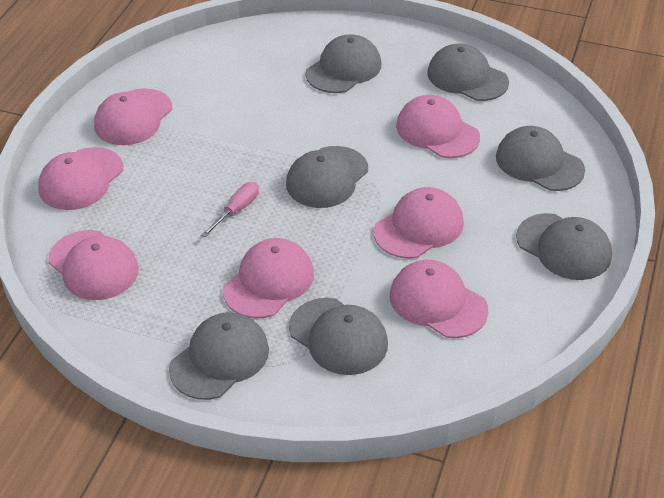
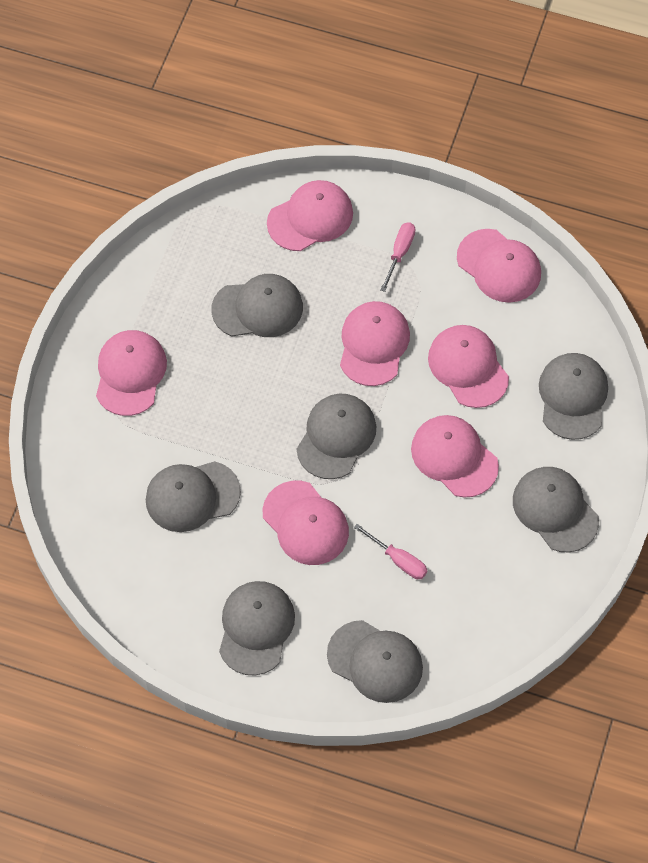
pink screwdriver: [201,182,259,237] = 1 -> [354,524,427,579] [381,222,416,292] = 2

